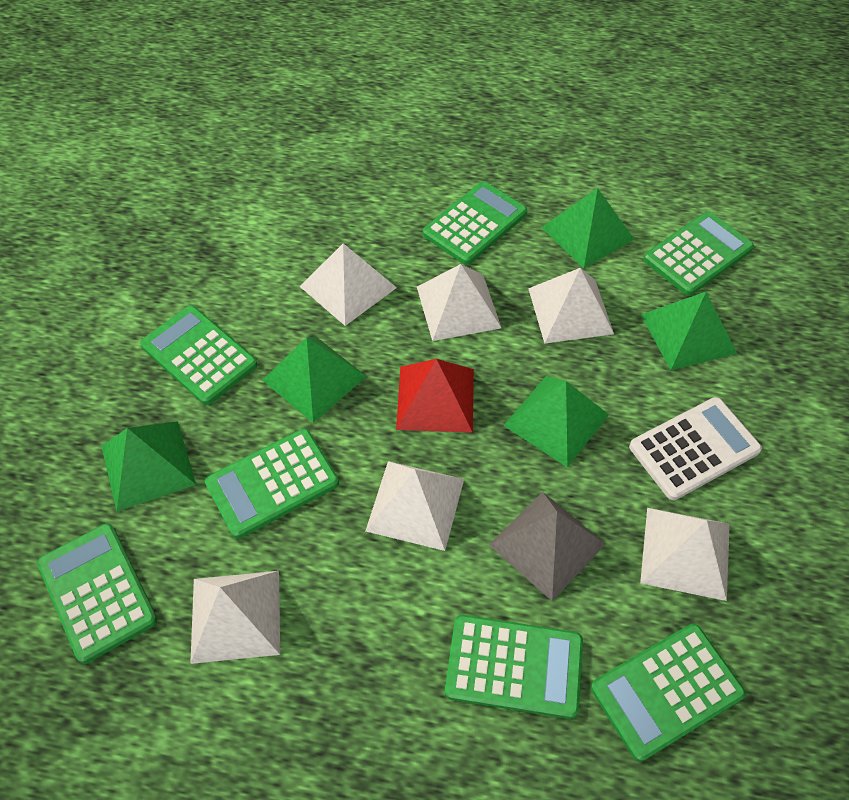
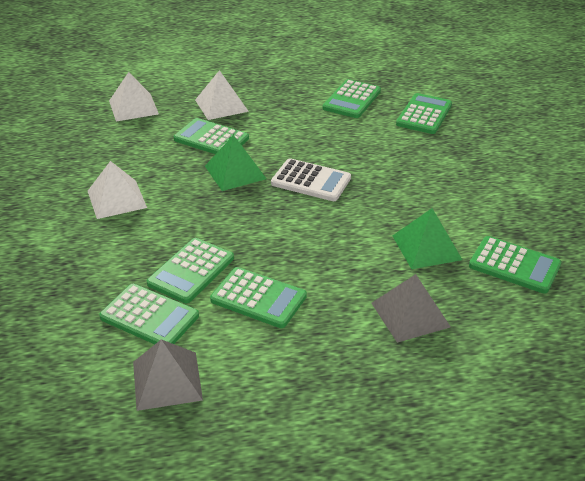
green pyramid: [101,421,196,512] [262,336,367,423] [503,376,609,468] [541,188,634,268] [641,292,737,370] = 5 -> [205,135,267,191] [392,208,462,269] = 2
grey pyramid: [489,492,606,601] = 1 -> [133,339,203,411] [372,274,451,343] = 2
red pyramid: [396,359,474,433] = 1 -> none = 0
white pyramid: [190,571,280,664] [300,243,397,326] [366,461,464,551] [417,264,501,341] [528,268,614,344] [640,508,730,601] = 6 -> [88,161,147,219] [109,72,159,122] [195,70,249,120] = 3

